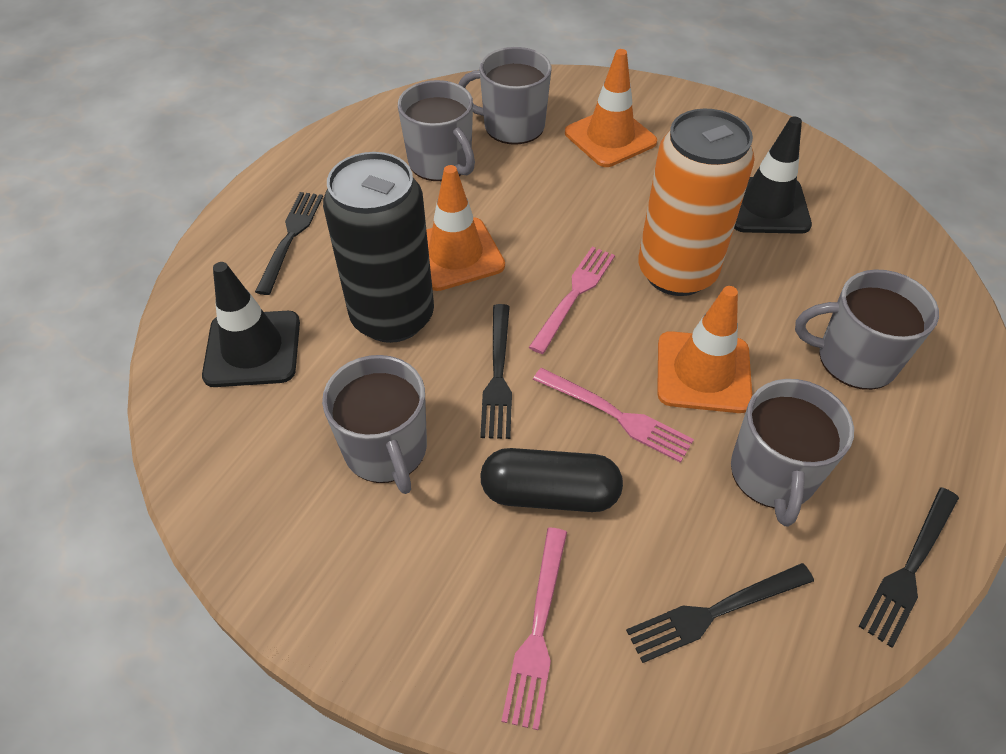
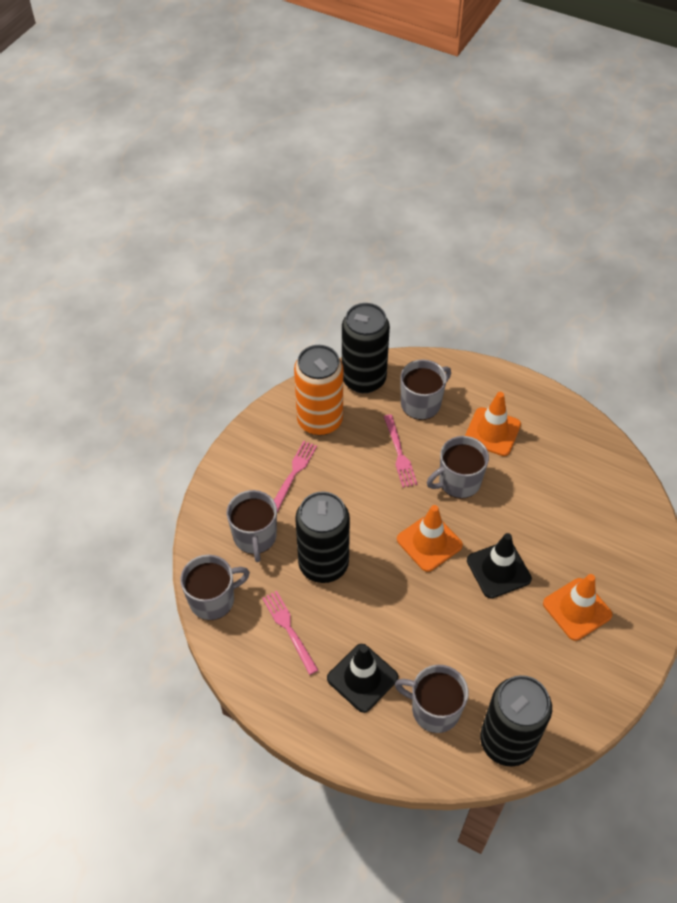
black can: [323,152,434,343] = 1 -> [295,491,350,583] [342,303,390,393] [480,675,552,766] = 3
black capsule: [480,448,623,512] = 1 -> none = 0
black fork: [255,192,323,295] [480,304,512,439] [626,563,814,663] [858,487,959,648] = 4 -> none = 0

